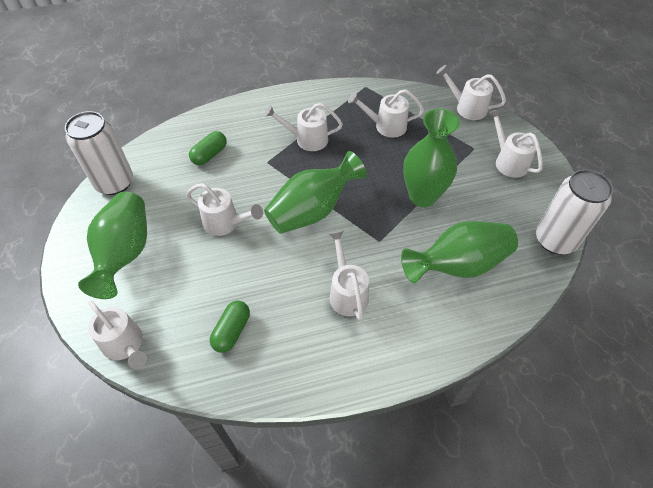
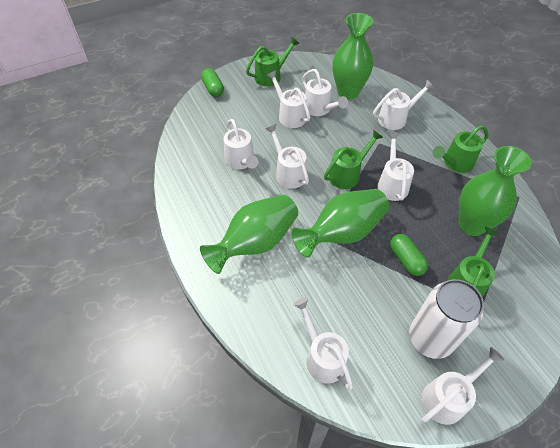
green watering can: none = 0 -> [246,37,300,86] [324,130,383,189] [433,125,489,173] [447,226,499,297] = 4
white can: [65,111,133,195] [536,169,613,254] = 2 -> [409,279,484,359] = 1
white watering can: [88,300,147,369] [186,183,263,236] [264,103,343,151] [329,230,369,321] [348,89,424,138] [436,65,506,120] [488,108,543,178] = 7 -> [223,119,258,169] [265,124,309,189] [266,70,310,128] [293,297,353,390] [302,69,348,116] [373,80,434,130] [377,133,414,201] [422,347,505,425] = 8

